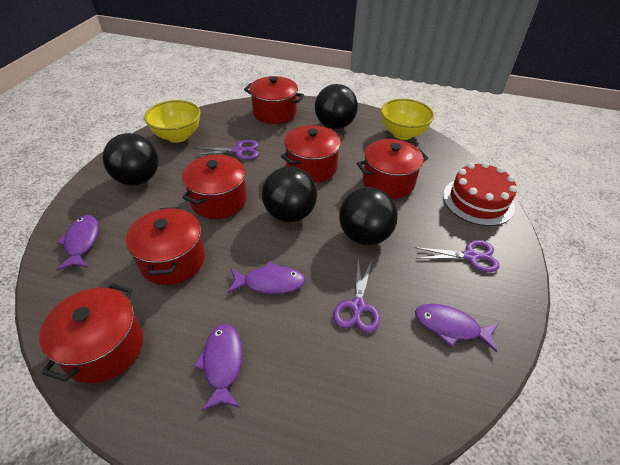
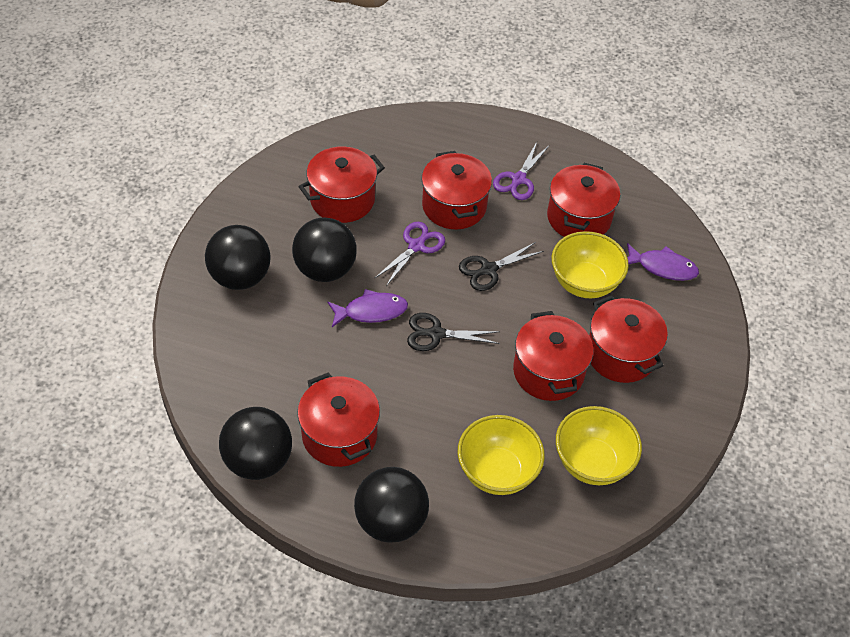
black scissors: none = 0 -> [407,313,500,351] [459,242,544,291] = 2
purple fish: [56,215,99,271] [194,324,242,411] [227,261,305,294] [415,304,498,352] = 4 -> [328,289,408,327] [627,243,699,281] = 2
purple scissors: [194,140,259,160] [333,259,380,333] [414,240,500,272] = 3 -> [374,222,445,286] [493,142,549,200] = 2
red cake: [443,162,517,226] = 1 -> none = 0
yellow bowl: [144,100,201,143] [381,99,434,140] = 2 -> [458,415,545,495] [552,231,629,298] [556,406,642,485] = 3

